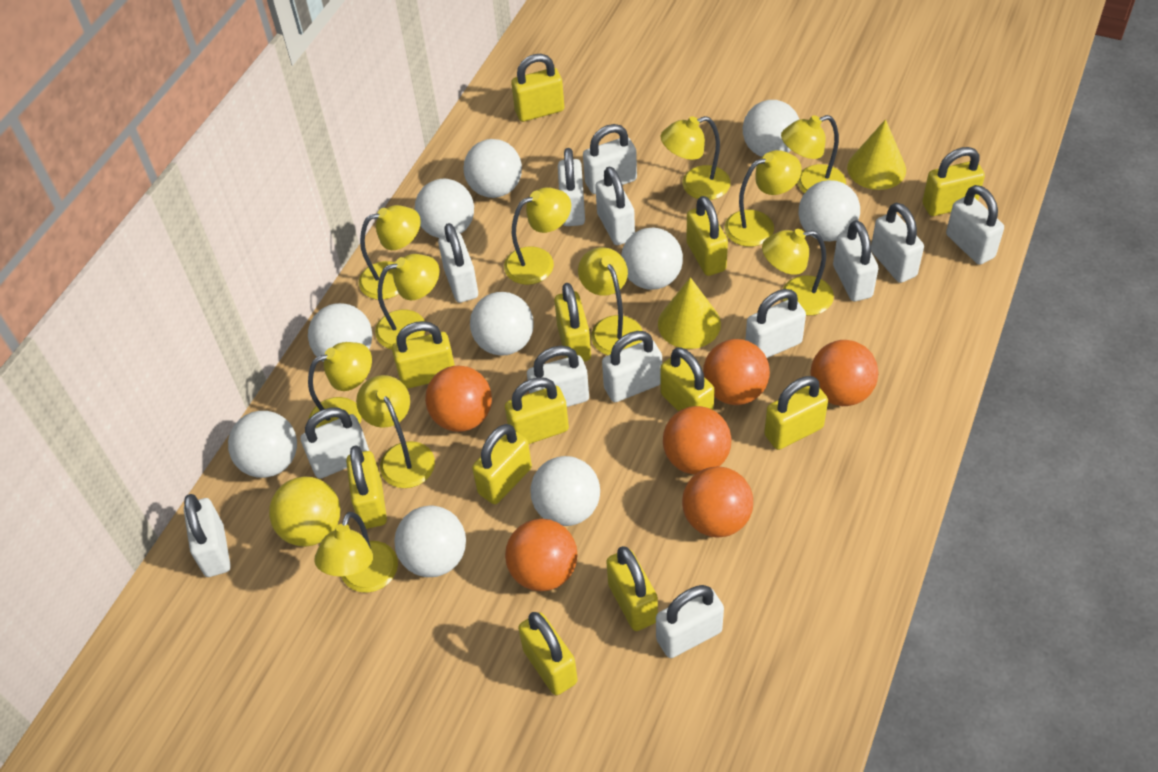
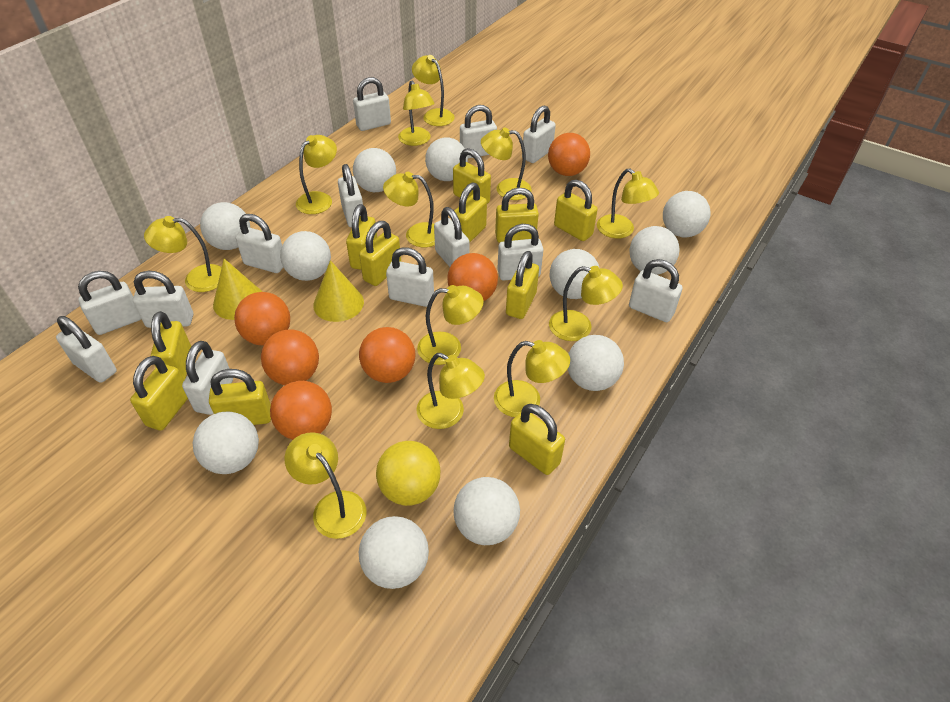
white ball: [228,411,297,478] [308,303,372,362] [394,506,466,577] [415,179,474,238] [464,139,522,198] [470,292,534,356] [530,456,600,526] [621,227,683,290] [743,100,799,157] [798,180,860,241] = 10 -> [193,411,259,474] [200,202,250,250] [280,231,331,281] [353,148,396,192] [359,516,429,589] [425,138,468,181] [453,477,520,545] [550,249,599,299] [568,335,624,391] [630,226,680,275] [663,191,711,238] = 11
yellow lamp: [308,342,372,428] [314,512,398,593] [356,375,435,488] [359,205,421,300] [375,254,439,349] [504,187,571,285] [578,247,642,355] [661,116,730,200] [725,150,802,247] [762,229,834,316] [781,115,846,193] = 11 -> [144,216,222,292] [284,432,366,539] [296,135,337,214] [383,172,435,247] [398,80,435,146] [412,55,455,126] [416,353,485,429] [417,285,484,365] [481,127,532,200] [494,340,570,417] [549,266,623,341] [597,169,659,239] = 12
yellow padlock: [346,445,387,529] [392,321,455,389] [472,424,532,504] [505,377,569,444] [511,54,564,122] [518,612,578,695] [554,283,591,362] [606,546,658,631] [660,347,715,411] [686,196,728,276] [764,376,828,450] [922,147,985,216] = 12 -> [130,356,188,430] [151,311,192,380] [209,369,271,425] [346,204,377,270] [359,221,401,286] [453,148,491,204] [455,183,487,243] [495,188,539,243] [506,251,539,319] [509,404,565,475] [554,180,598,241] = 11

